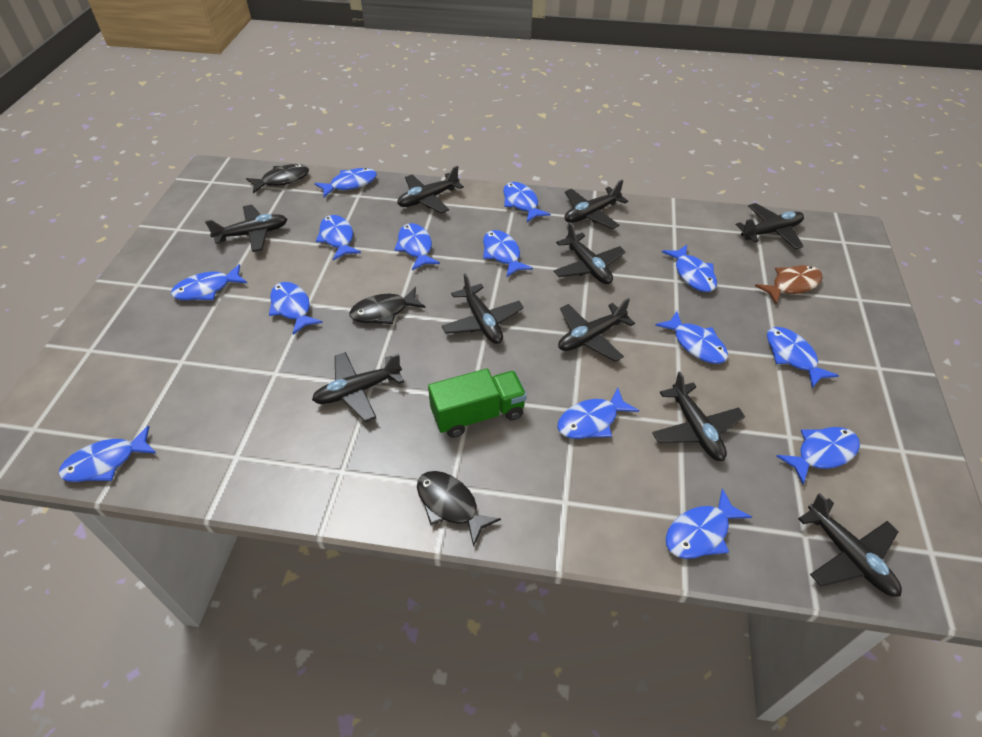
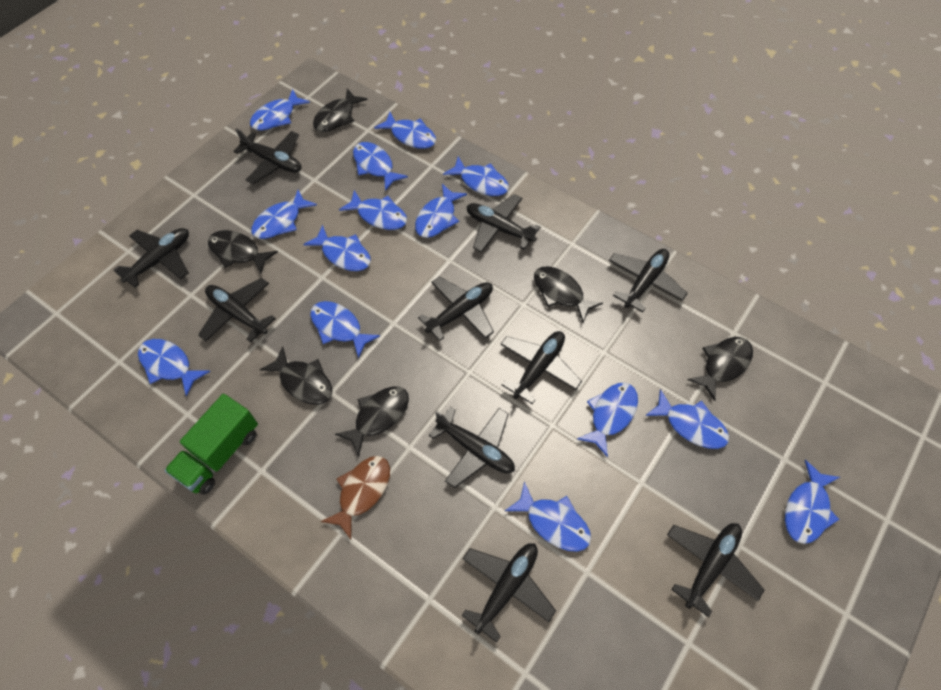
black fish: [246,164,309,193] [350,287,426,324] [417,471,501,547] = 3 -> [208,230,278,274] [260,346,332,405] [313,88,368,132] [335,386,409,457] [534,266,603,322] [688,337,753,401] = 6

